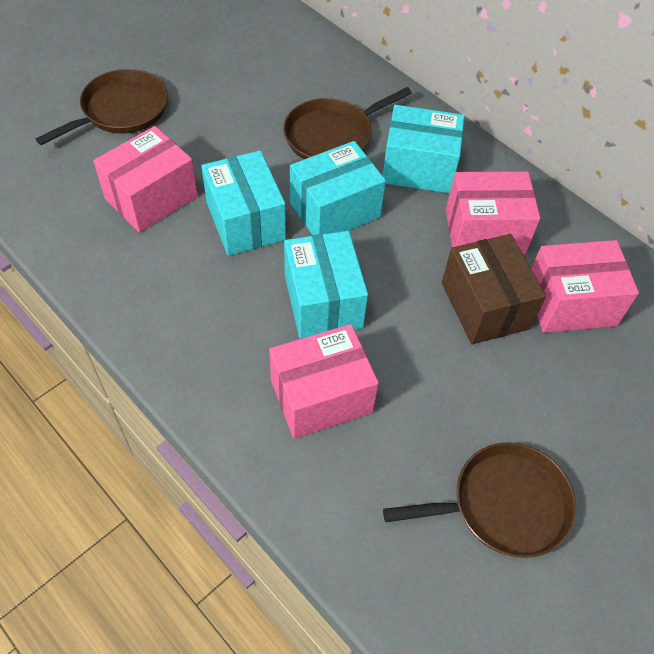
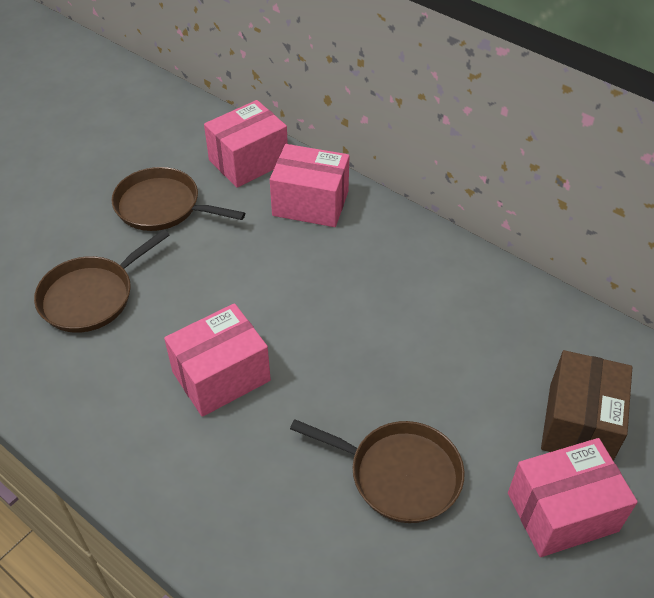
turquoise box: [201,151,286,256] [284,231,368,339] [290,141,386,235] [383,105,465,193] = 4 -> none = 0

